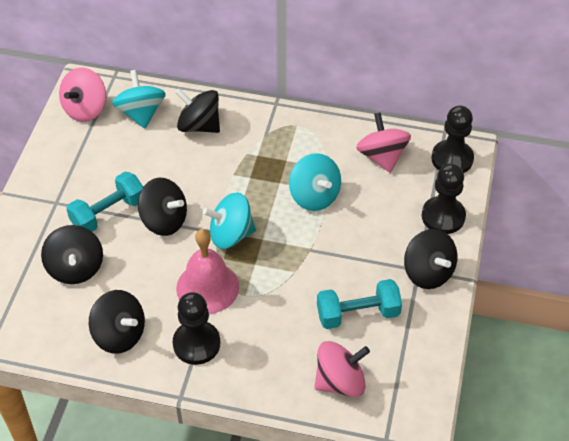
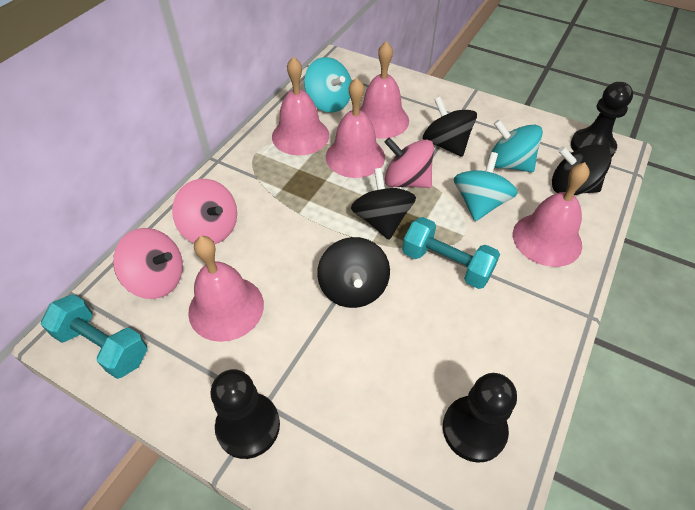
black spinning top: [41,225,103,284] [89,290,145,354] [138,178,187,236] [175,88,220,133] [404,229,457,289] = 5 -> [317,237,390,308] [351,168,416,240] [423,97,477,157] [552,144,612,195] = 4
pink bell: [176,229,239,314] = 1 -> [188,236,264,342] [272,57,329,155] [326,78,385,178] [360,41,409,139] [513,162,590,267] = 5

